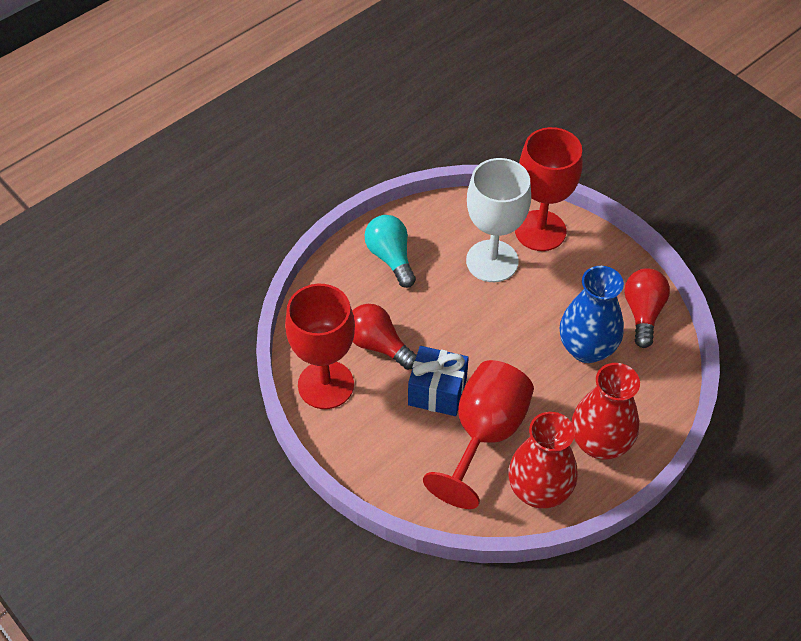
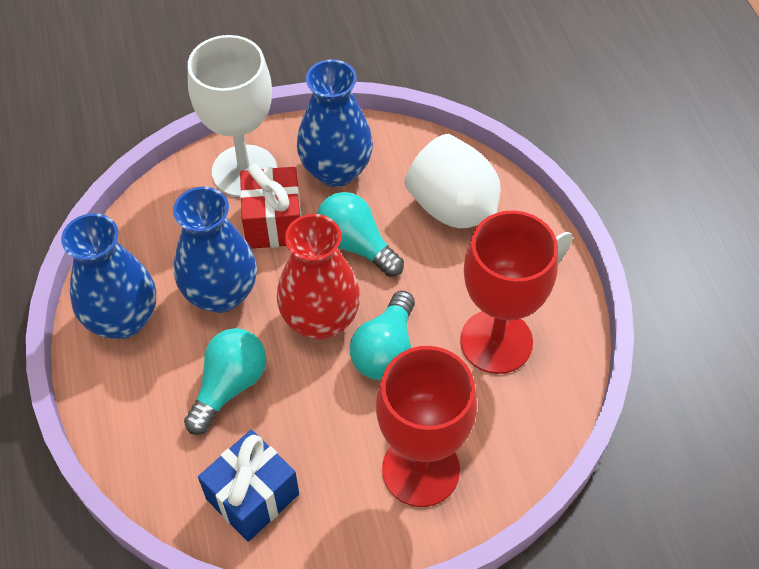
blue vase: [560,266,624,363] = 1 -> [61,213,156,339] [173,187,257,313] [297,59,373,187] = 3
red gift: none = 0 -> [240,163,301,249] = 1
red goblet: [285,284,355,409] [423,360,534,509] [515,127,583,251] = 3 -> [376,346,477,507] [460,210,558,374] = 2
red light bulb: [352,304,417,370] [624,268,670,348] = 2 -> none = 0
red vase: [508,412,577,509] [571,363,640,460] = 2 -> [277,214,361,340] = 1
turquoise light bulb: [365,215,416,288] = 1 -> [184,328,267,435] [317,192,404,277] [350,291,415,380] = 3
white goblet: [466,158,531,282] = 1 -> [188,35,277,197] [405,134,573,264] = 2

